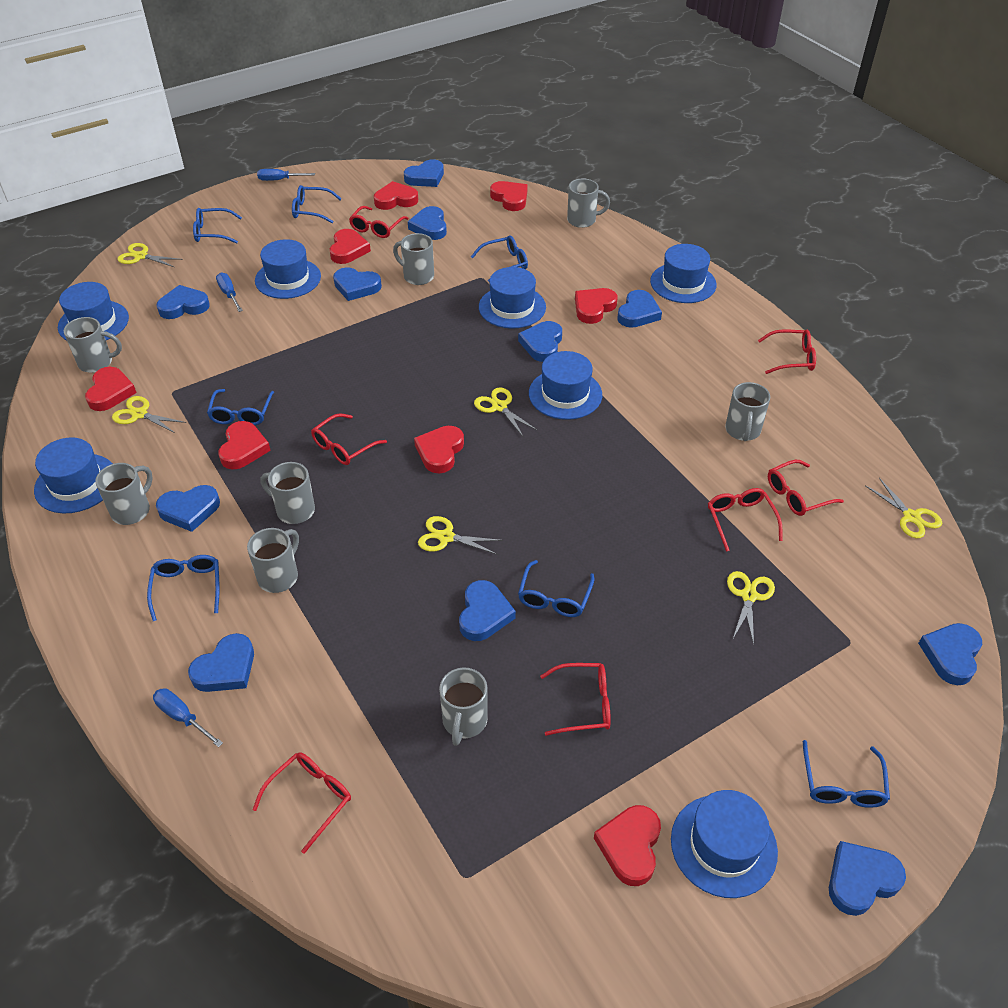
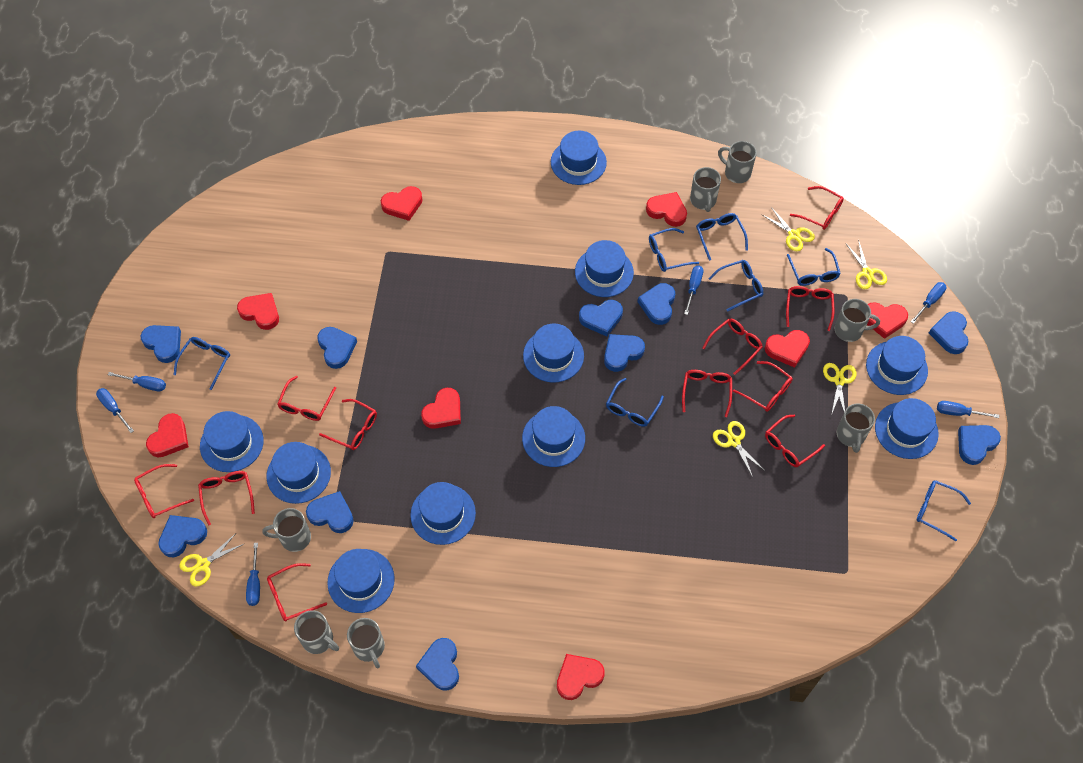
blue hat: [34,437,113,513] [58,282,129,341] [255,239,321,299] [479,267,546,328] [529,351,602,420] [650,244,717,303] [671,790,778,898] = 7 -> [200,411,264,472] [267,442,331,504] [327,549,395,613] [410,482,476,545] [522,406,585,467] [523,323,584,383] [551,131,607,185] [575,240,634,297] [866,336,928,395] [875,398,939,459] = 10
blue heart: [156,285,210,319] [156,485,220,532] [188,633,254,692] [333,268,382,301] [404,159,444,187] [408,206,447,240] [459,580,516,641] [518,321,562,362] [617,290,662,328] [829,841,906,916] [918,623,982,685] = 11 -> [141,325,181,363] [158,515,207,557] [306,491,354,533] [317,327,357,369] [416,638,459,691] [579,300,623,337] [604,334,645,372] [638,283,675,325] [929,311,968,354] [958,425,1001,465] = 10
blue screwdriver: [153,688,223,747] [216,272,243,312] [257,169,315,181] = 3 -> [96,388,134,433] [108,372,166,391] [246,543,260,606] [684,265,703,315] [910,282,947,324] [937,401,999,418] = 6
grey mug: [64,317,122,373] [95,463,153,525] [247,528,299,593] [261,462,315,524] [393,233,434,285] [439,667,488,746] [567,178,610,228] [725,382,770,441] = 8 -> [262,508,311,552] [294,610,339,654] [347,618,385,668] [690,167,721,212] [718,141,757,183] [834,299,880,342] [837,403,875,453] = 7
red glasses: [252,752,351,854] [311,413,387,465] [349,206,408,238] [540,663,611,736] [708,488,783,552] [758,329,816,374] [768,460,844,516] = 7 -> [134,464,194,518] [198,471,255,525] [267,563,327,621] [277,376,336,421] [319,399,377,450] [682,370,732,417] [703,319,763,375] [733,361,793,412] [765,415,825,467] [786,286,834,331] [790,186,844,230] = 11
yellow scissors: [112,396,186,433] [118,243,183,267] [418,516,503,555] [474,387,538,436] [727,571,775,645] [865,478,942,538] = 6 -> [179,533,244,586] [713,421,765,477] [761,207,815,251] [823,363,856,415] [846,239,887,289] = 5

